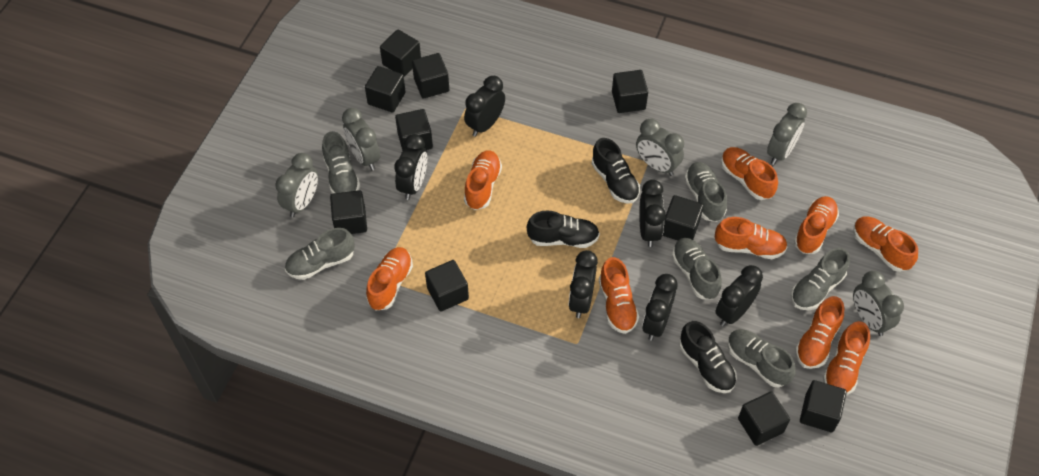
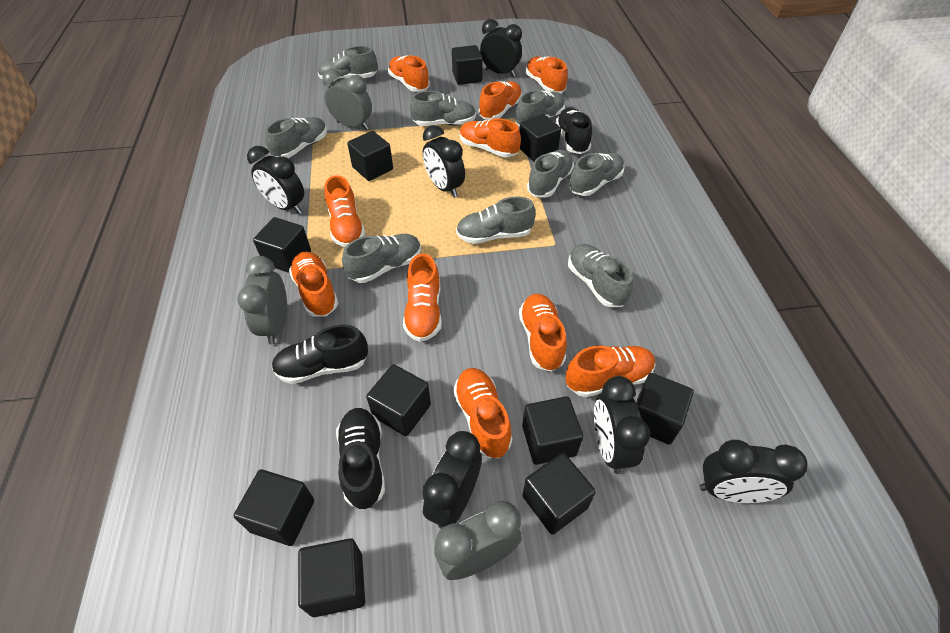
grey clock: [275,153,318,217] [342,108,380,170] [636,119,684,176] [767,103,807,165] [853,271,904,336] = 5 -> [237,256,287,344] [322,69,372,130] [434,501,522,580] = 3
grey shoe: [285,228,355,280] [322,131,360,194] [672,238,722,299] [684,162,727,222] [728,329,796,388] [791,248,850,310] = 6 -> [265,117,327,158] [318,46,377,82] [342,234,421,283] [410,91,476,126] [456,196,535,244] [515,90,565,127] [527,150,574,198] [568,244,633,307] [569,153,624,196] = 9
orange shoe: [366,247,413,311] [464,151,502,210] [599,257,639,334] [715,217,787,259] [721,147,778,200] [794,196,839,254] [795,296,844,369] [823,321,870,395] [853,216,918,272] = 9 -> [289,251,338,317] [325,175,365,247] [388,55,430,92] [403,253,442,342] [453,368,512,459] [460,118,521,158] [479,81,522,120] [519,294,567,372] [525,56,568,93] [565,346,655,397] = 10

